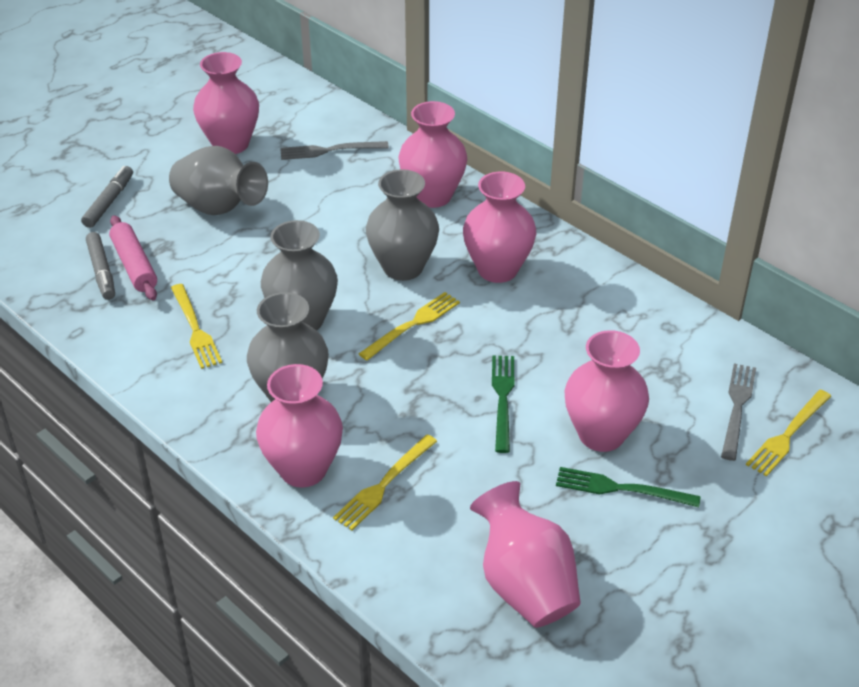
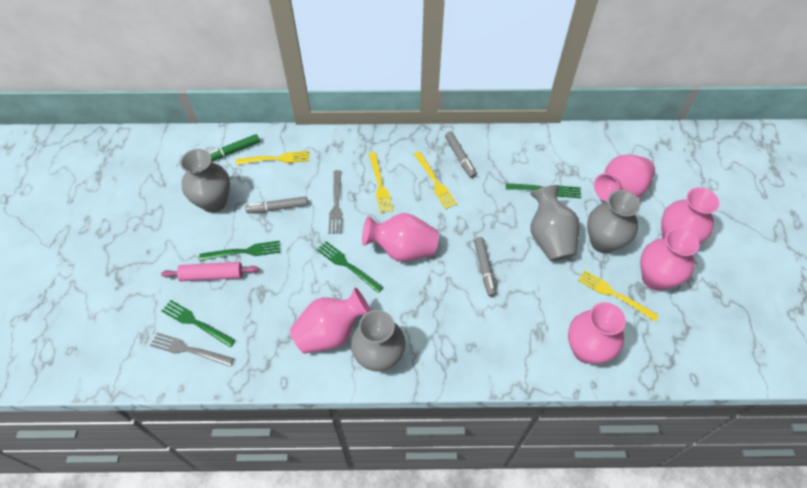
green fork: [492,355,515,453] [556,467,701,507] = 2 -> [162,300,235,347] [199,241,281,261] [317,241,384,293] [506,183,581,198] = 4
green marker: none = 0 -> [209,134,260,161] = 1
grey marker: [81,166,133,228] [86,232,115,300] = 2 -> [245,196,308,213] [445,131,477,178] [474,237,496,297] = 3

